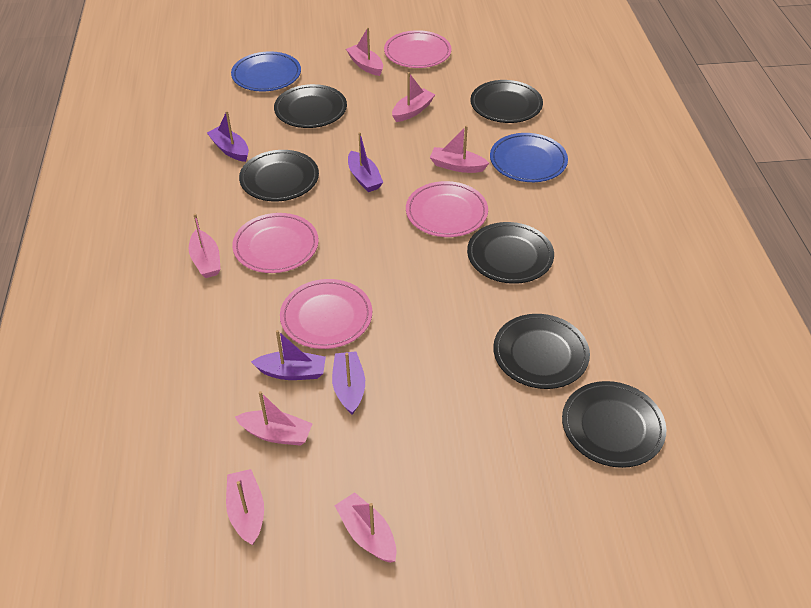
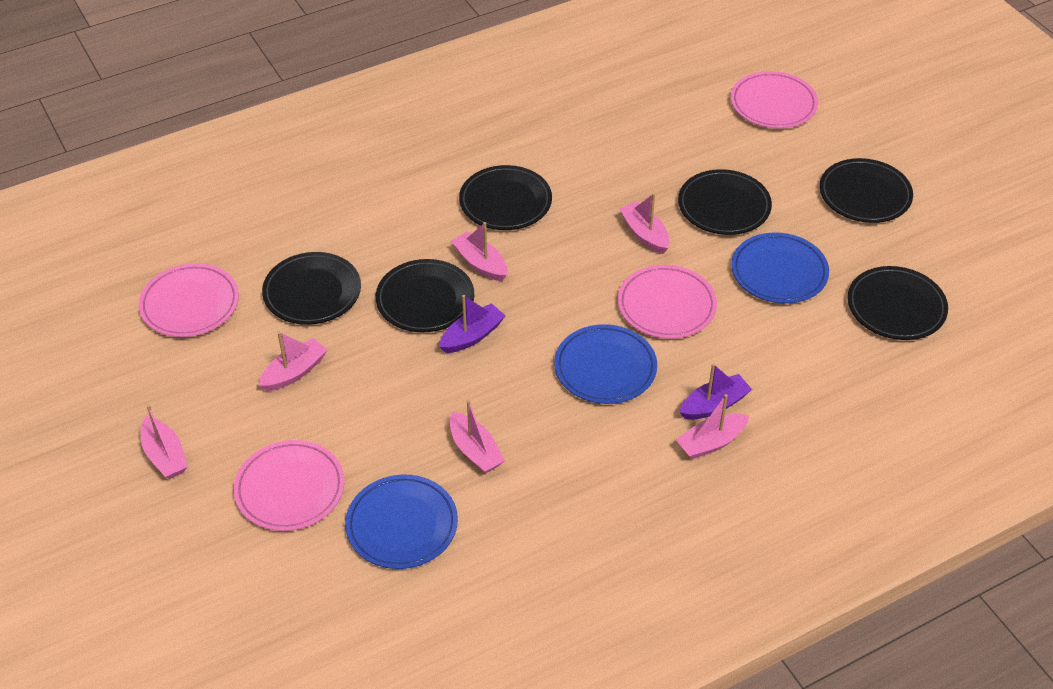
blue plate: [231,51,301,92] [490,133,568,182] = 2 -> [345,474,458,569] [554,324,657,404] [731,232,829,304] = 3
pink boat: [189,214,221,278] [226,469,264,545] [235,391,313,446] [335,492,397,563] [346,27,383,76] [392,72,436,122] [430,125,489,173] = 7 -> [141,405,188,479] [258,332,327,391] [450,400,505,474] [451,222,507,281] [619,193,670,254] [676,394,749,459] = 6
purple boat: [207,111,249,162] [251,330,326,380] [332,351,365,415] [348,132,383,192] = 4 -> [439,295,505,353] [679,364,752,420] = 2

